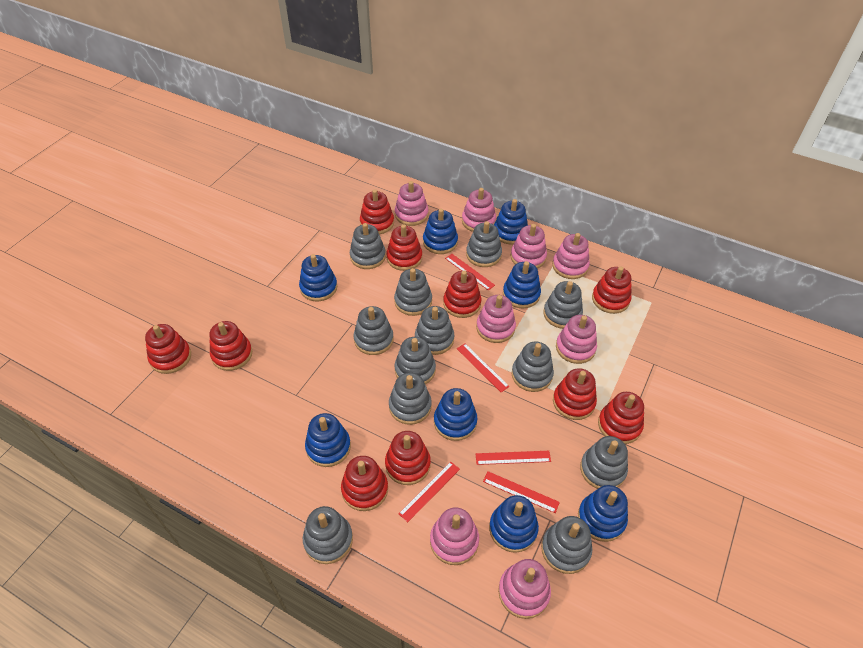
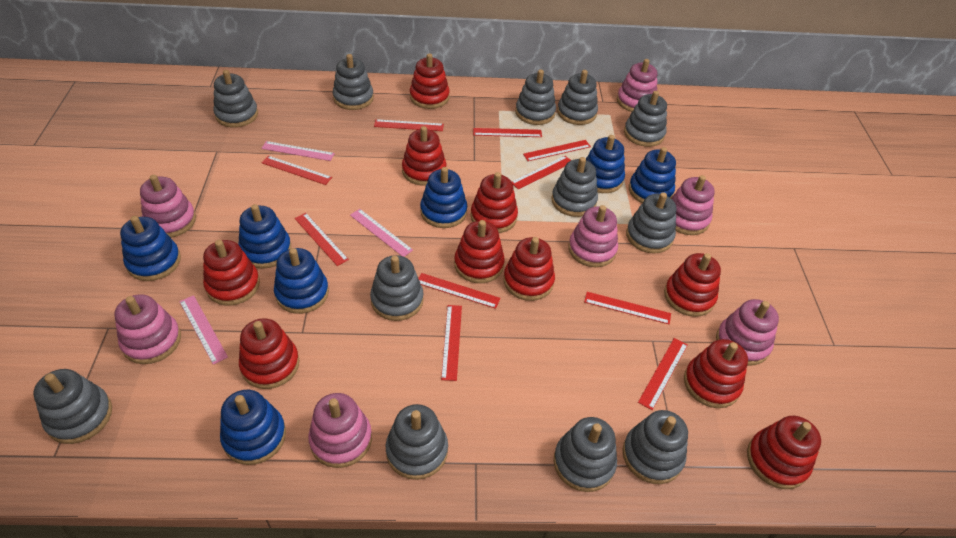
blue stacking toy: [299,254,337,301] [305,413,351,467] [423,209,458,254] [434,388,477,441] [489,495,539,553] [494,199,528,245] [503,261,541,309] [578,485,628,542] = 8 -> [120,216,181,281] [220,390,286,465] [238,204,291,269] [274,248,329,314] [420,167,467,228] [586,135,625,193] [629,147,676,203] = 7
pink ruler: none = 0 -> [179,295,228,365] [261,141,335,161] [350,209,413,257] = 3
pink stacking toy: [395,181,428,226] [430,507,479,565] [462,188,496,232] [476,295,516,343] [498,559,551,619] [511,224,547,269] [552,233,590,279] [556,315,597,364] = 8 -> [114,294,181,364] [140,175,196,238] [308,393,372,468] [568,205,618,267] [617,59,657,112] [671,175,715,235] [716,299,779,366] = 7
red ruler: [399,462,460,522] [445,254,495,291] [457,343,510,392] [476,451,551,465] [483,471,560,513] = 5 -> [262,156,332,185] [294,213,349,266] [374,119,444,131] [418,273,501,309] [441,305,462,381] [473,128,542,137] [512,156,571,189] [523,140,591,161] [584,292,671,325] [638,338,688,410] = 10

